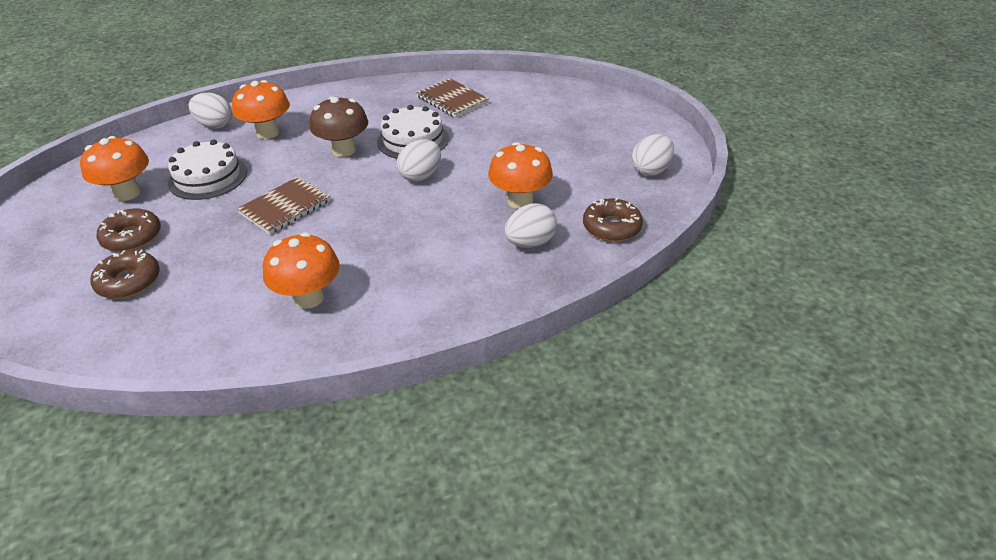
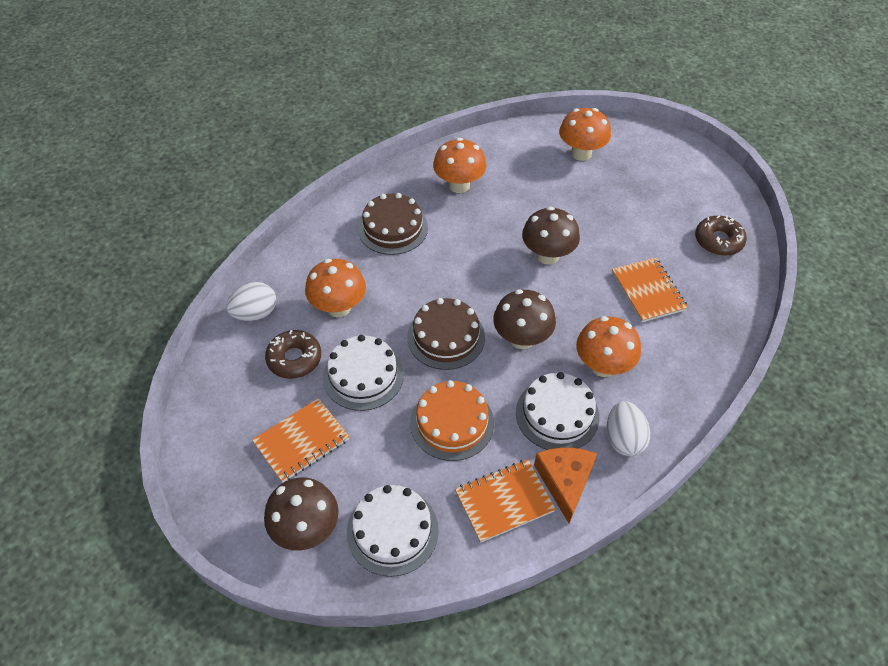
brown cake: none = 0 -> [358,193,428,255] [407,298,485,370] = 2
brown donut: [90,250,159,299] [97,209,161,252] [583,197,643,242] = 3 -> [265,330,321,379] [695,215,747,256] = 2
brown mushroom: [310,96,368,157] = 1 -> [264,477,339,551] [493,289,556,349] [522,206,580,264] = 3
brown notebook: [237,176,331,234] [416,78,489,118] = 2 -> none = 0
orange cake: none = 0 -> [410,380,494,461] = 1
orange cheese: none = 0 -> [534,448,597,523] = 1
orange notebook: none = 0 -> [252,398,349,483] [455,459,556,543] [612,257,688,322] = 3
white cake: [168,140,247,200] [377,105,449,159] = 2 -> [323,335,404,411] [347,485,439,577] [516,372,599,450] = 3
white egg: [189,93,232,129] [397,140,441,182] [505,203,557,248] [631,134,674,176] = 4 -> [226,282,276,321] [606,401,650,456] = 2

